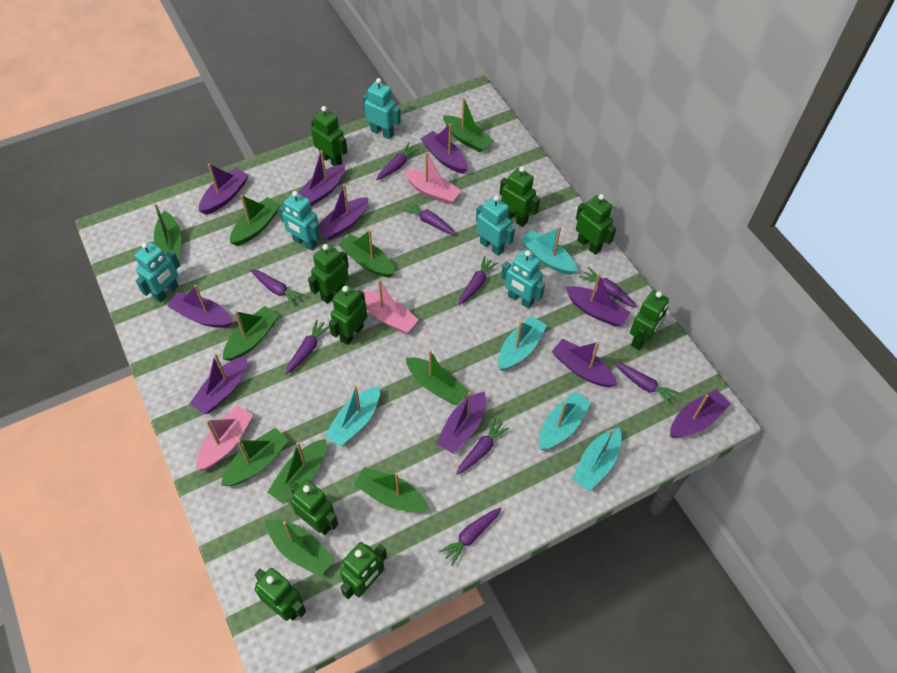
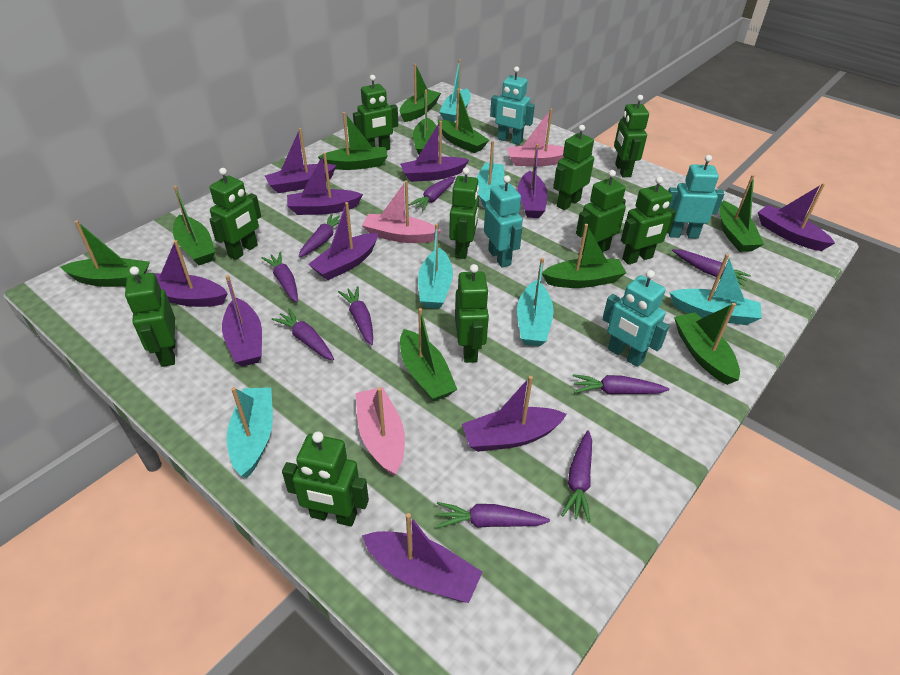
green robot: [254,568,306,621] [290,480,339,535] [308,244,349,304] [311,106,347,166] [329,285,367,345] [340,542,387,599] [499,166,540,227] [576,194,616,255] [630,290,669,350] = 9 -> [125,266,175,367] [209,168,261,260] [282,431,369,526] [353,75,398,150] [449,167,479,259] [455,264,489,363] [553,125,594,210] [576,170,626,255] [614,95,649,177] [621,177,676,265] = 10
turquoise boat: [324,385,380,447] [498,316,547,371] [520,227,577,275] [539,391,591,450] [572,427,622,491] = 5 -> [227,387,273,478] [418,224,453,309] [439,60,471,122] [477,141,505,208] [517,258,554,346] [669,254,762,325] = 6
turquoise robot: [134,242,180,303] [279,191,320,251] [362,78,401,139] [476,195,515,256] [501,250,545,309] = 5 -> [484,175,523,268] [490,66,535,145] [602,270,669,367] [668,155,724,239] = 4

